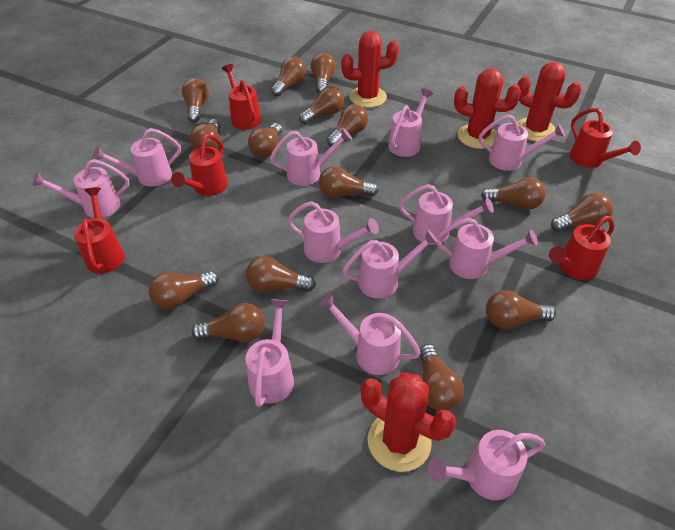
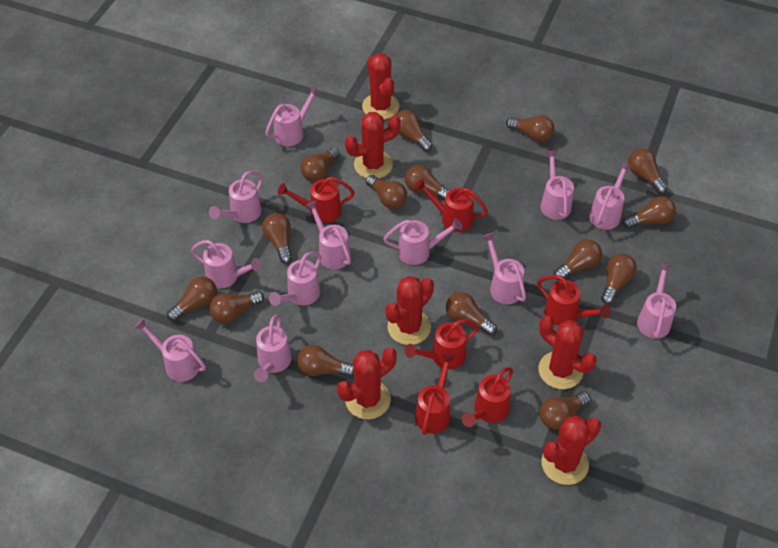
red cactus: [341,31,399,108] [361,372,456,472] [454,68,521,149] [517,62,582,142] = 4 -> [337,348,397,419] [345,112,401,178] [362,53,399,120] [385,276,434,345] [539,316,596,389] [541,415,601,485] = 6
red watering can: [74,187,125,274] [171,134,228,196] [222,64,261,130] [549,216,615,280] [570,108,641,168] = 5 -> [278,177,355,223] [405,320,479,369] [414,178,488,232] [415,353,455,435] [462,367,513,427] [537,275,611,326] = 6

